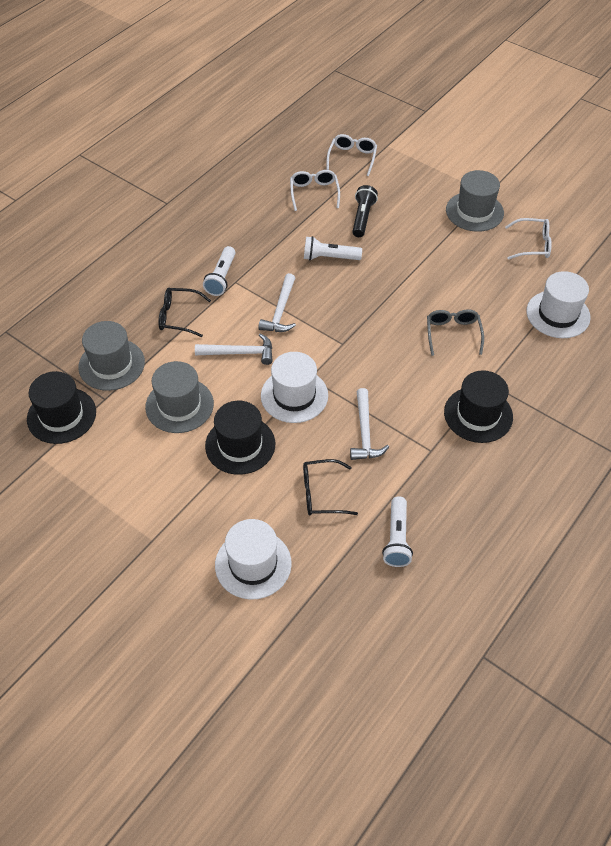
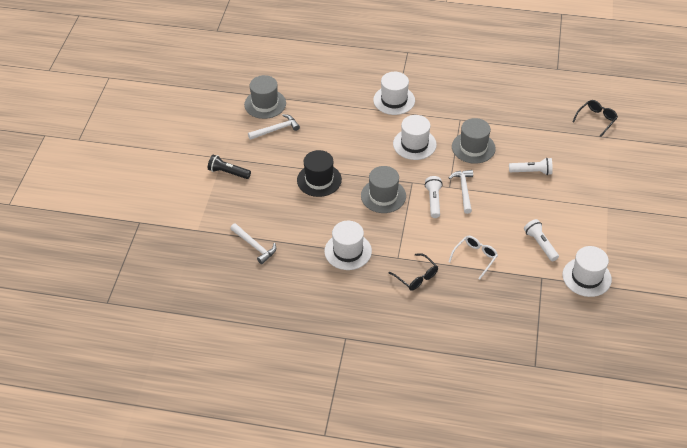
black hat: [27,371,96,444] [205,401,275,475] [444,370,513,443] = 3 -> [297,150,342,197] = 1
grey glasses: [427,309,484,356] = 1 -> none = 0
white glasses: [290,170,340,211] [327,134,377,176] [505,218,552,260] = 3 -> [449,236,498,280] = 1
white hat: [215,519,292,600] [261,352,328,423] [526,271,591,338] = 3 -> [324,221,372,270] [373,72,415,115] [393,115,437,160] [562,246,612,297] = 4

